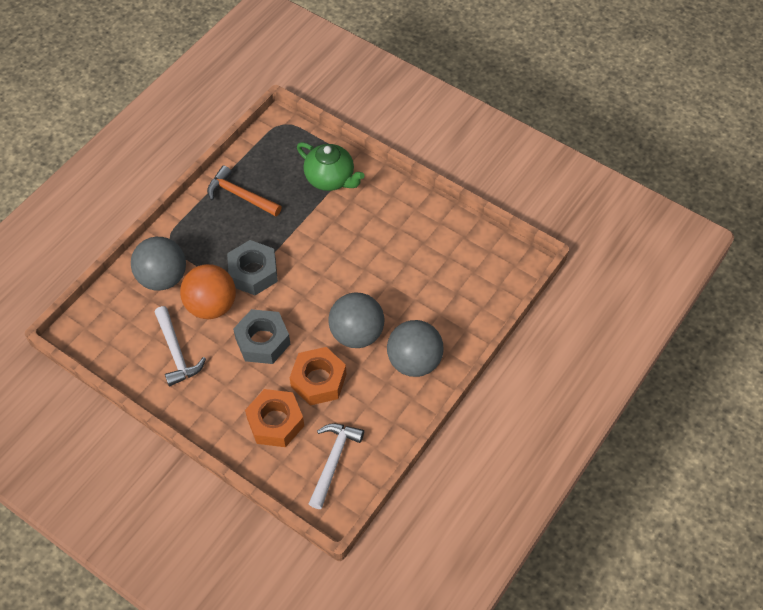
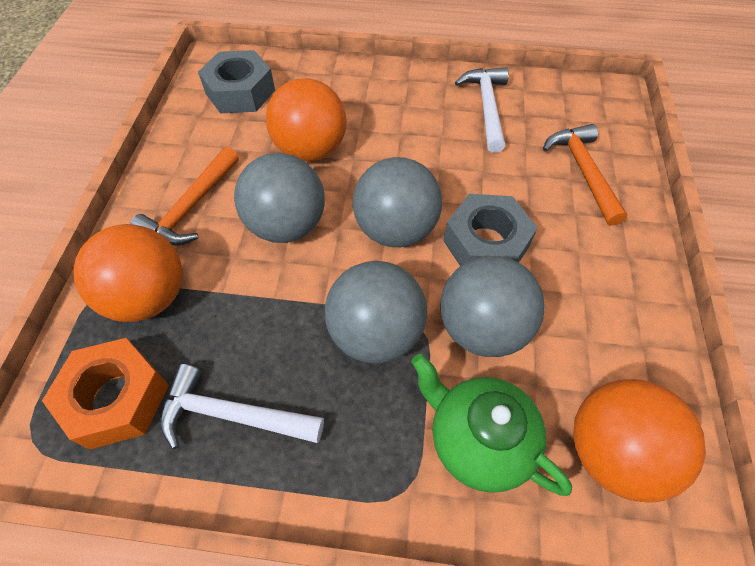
grey ball: [131,237,186,291] [328,292,384,348] [387,320,444,377] = 3 -> [234,153,325,243] [325,261,427,364] [353,157,442,247] [440,256,545,357] = 4
orange ball: [180,264,236,319] = 1 -> [74,224,183,322] [266,78,346,162] [573,379,706,502] = 3
orange hammer: [207,166,282,216] = 1 -> [130,147,239,246] [543,124,627,226] = 2
orange nut: [245,389,304,447] [290,347,346,406] = 2 -> [42,338,169,450] = 1

